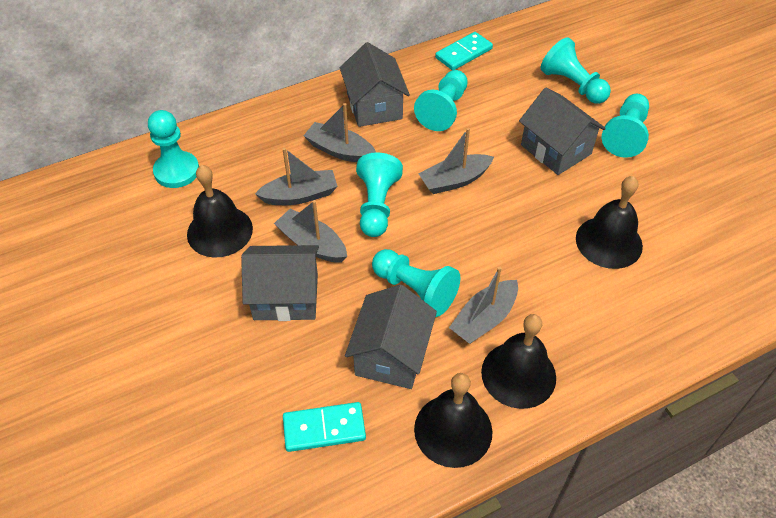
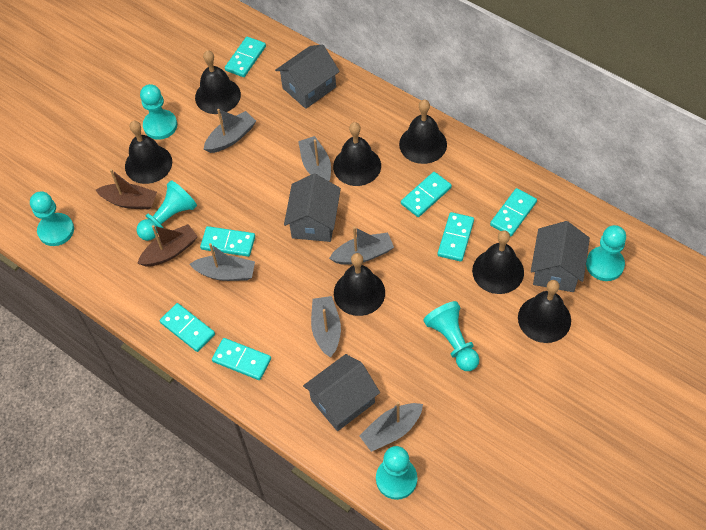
black bell: [187,165,253,258] [414,373,493,468] [481,314,556,409] [576,176,643,269] = 4 -> [125,121,172,184] [195,50,241,114] [333,122,381,186] [334,253,385,316] [399,100,447,164] [472,231,524,294] [518,280,571,343] = 7
brown boat: none = 0 -> [96,169,157,210] [137,224,198,267] = 2
grey boat: [255,148,338,205] [274,200,347,263] [303,103,376,162] [419,128,494,194] [449,266,518,344] = 5 -> [189,243,255,281] [204,109,256,153] [298,136,331,181] [311,296,341,358] [329,226,394,265] [359,402,423,452] = 6
turquoise domino: [283,402,366,452] [435,32,493,70] = 2 -> [160,303,215,352] [200,226,255,257] [212,338,271,380] [225,37,266,77] [401,172,452,217] [438,212,474,262] [490,188,537,236] = 7

